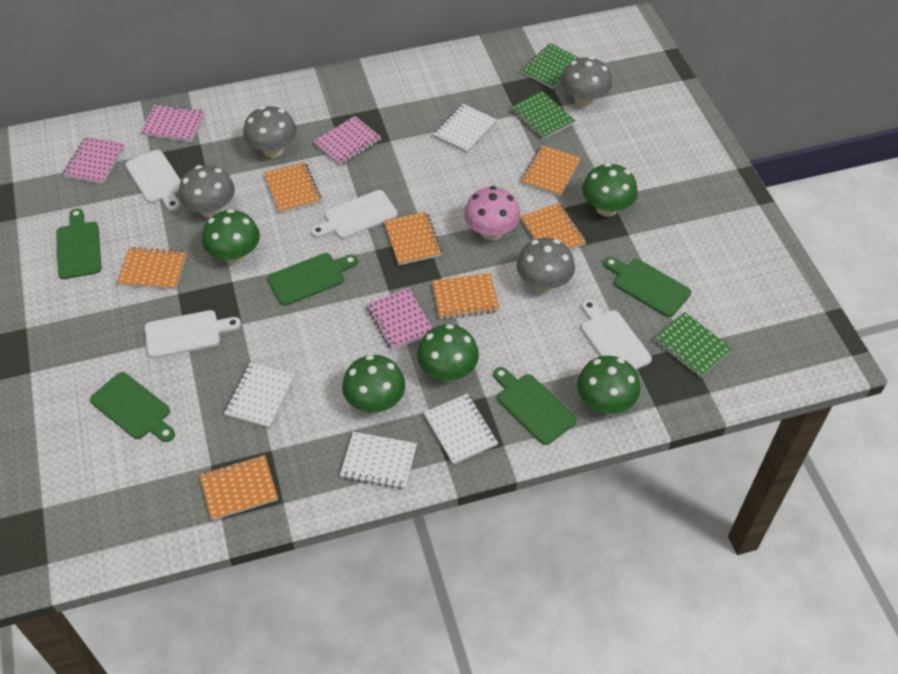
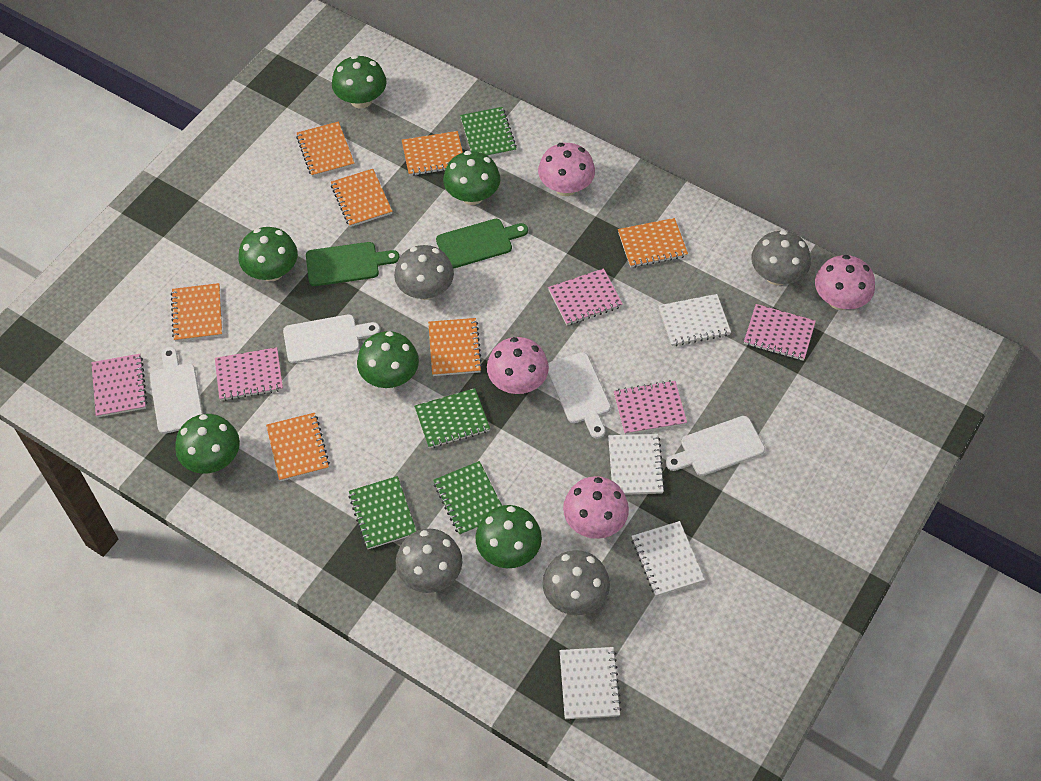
green cutting board: [56,208,102,279] [90,372,175,442] [267,253,358,306] [493,367,576,445] [604,257,691,317] = 5 -> [306,242,399,286] [436,219,528,269] = 2
green mushroom: [202,209,260,264] [342,355,405,413] [417,324,479,381] [577,356,640,413] [582,163,638,217] = 5 -> [175,414,240,473] [238,227,298,281] [332,55,387,109] [357,331,419,388] [443,151,500,205] [475,505,542,568] = 6
green notebook: [510,91,575,140] [521,43,579,89] [654,312,732,377] = 3 -> [349,476,416,549] [414,388,490,448] [433,461,502,535] [460,107,517,157] = 4
pink mushroom: [464,186,520,240] = 1 -> [487,337,549,394] [538,143,595,196] [563,476,629,539] [815,255,875,310] = 4
pink notebook: [63,136,125,184] [140,104,205,142] [313,116,381,166] [366,288,432,350] = 4 -> [91,354,147,417] [215,347,283,401] [548,268,623,325] [614,380,687,435] [744,304,816,361] = 5

